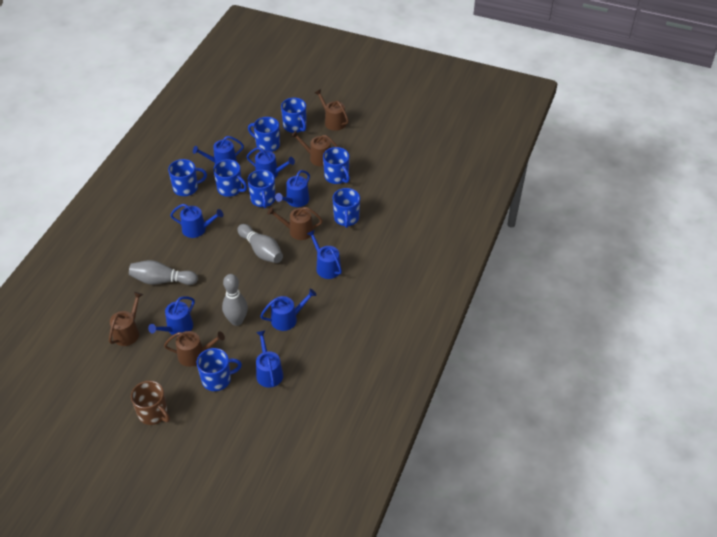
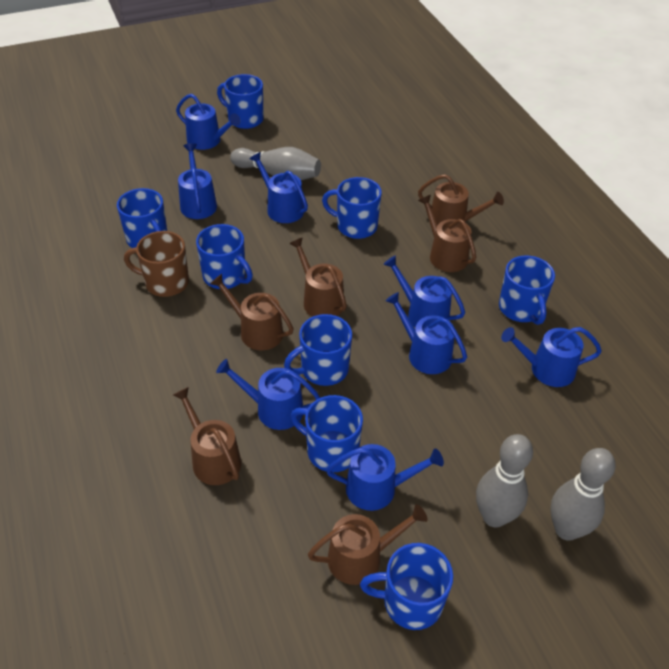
brown watering can: [109,292,143,346] [164,331,225,367] [267,207,323,240] [291,131,338,166] [315,89,349,131] = 5 -> [173,387,241,485] [210,274,293,350] [289,237,347,317] [308,504,428,585] [418,174,504,224] [418,195,476,272] = 6

